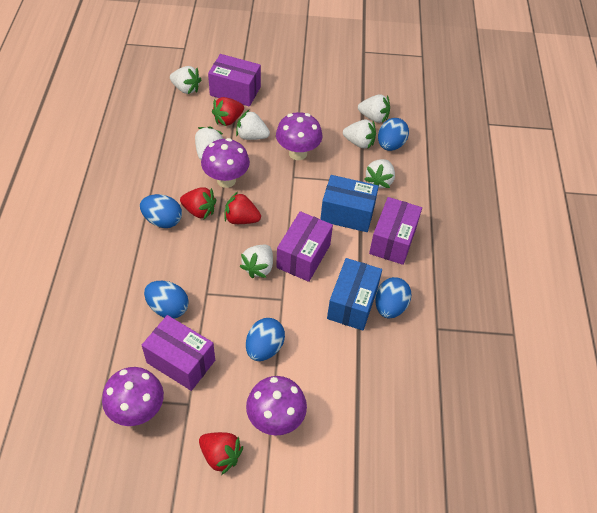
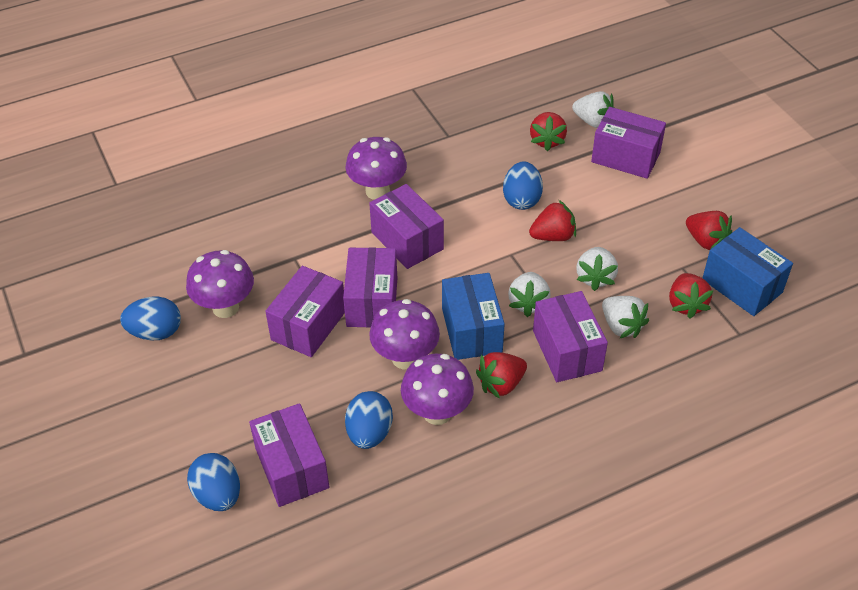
blue egg: [140,194,182,228] [144,281,189,319] [246,318,285,361] [375,277,411,318] [378,118,409,151] = 5 -> [120,296,181,341] [187,453,240,511] [345,391,393,449] [503,161,543,210] = 4
purple box: [142,315,215,391] [208,54,261,107] [276,211,333,282] [369,197,422,265] = 4 -> [249,403,329,507] [265,266,345,357] [343,247,397,328] [369,184,444,269] [533,291,608,382] [591,107,666,179] = 6
red strawberry: [180,187,216,219] [199,432,243,475] [212,97,244,126] [224,192,261,224] = 4 -> [476,352,527,399] [529,200,576,241] [530,112,567,151] [669,273,714,319] [686,211,732,250] = 5
white strawberry: [170,66,201,94] [195,126,223,160] [236,110,270,140] [240,245,273,278] [343,120,376,148] [358,94,390,123] [364,159,395,188] = 7 -> [508,272,551,317] [572,91,614,128] [576,247,618,291] [602,296,649,338] = 4

